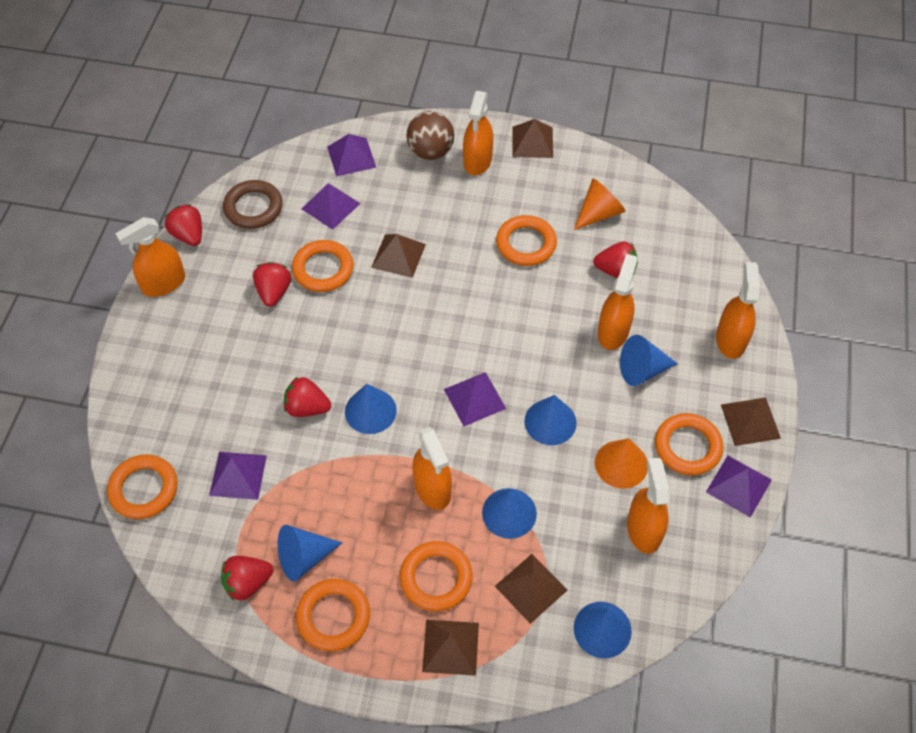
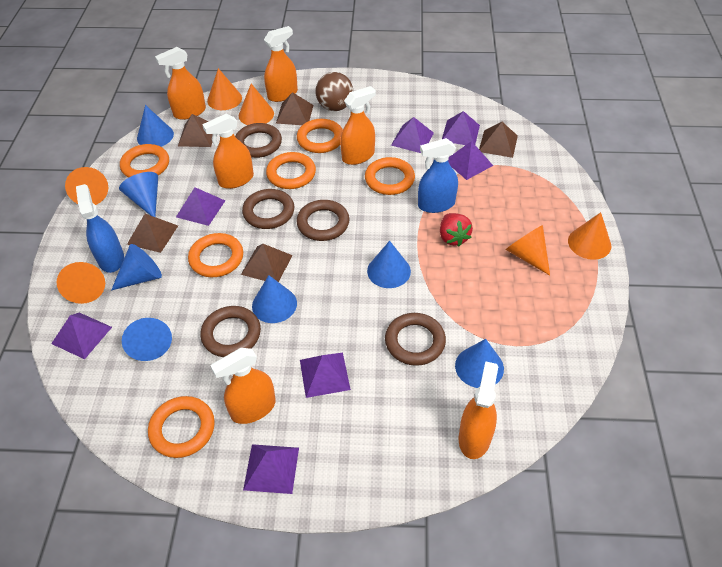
blue cone: [278,525,343,582] [345,384,397,434] [482,488,537,539] [524,395,577,445] [574,602,632,658] [620,335,678,386] = 6 -> [111,244,162,291] [119,172,158,217] [122,318,172,361] [137,105,174,147] [252,275,297,323] [367,241,411,288] [455,339,504,388] = 7
blue spray bottle: none = 0 -> [76,184,124,273] [418,138,458,213] = 2
brown ring: [223,180,283,229] = 1 -> [200,306,261,357] [235,123,282,158] [242,189,294,229] [296,200,349,241] [385,313,446,366] = 5
orange cone: [574,178,626,230] [595,438,648,489] = 2 -> [56,262,105,304] [65,167,108,205] [207,68,242,110] [239,84,274,125] [506,225,550,275] [568,212,611,260] = 6
purple pyramid: [209,452,267,500] [302,184,361,230] [327,134,376,176] [444,372,506,426] [706,456,772,517] = 5 -> [51,313,112,359] [176,187,225,226] [243,444,299,494] [300,353,351,398] [391,117,434,153] [442,111,480,145] [448,141,493,180] = 7
red strawberry: [165,204,202,246] [221,556,273,601] [253,262,291,307] [284,377,331,417] [593,241,638,278] = 5 -> [440,213,473,246] = 1

